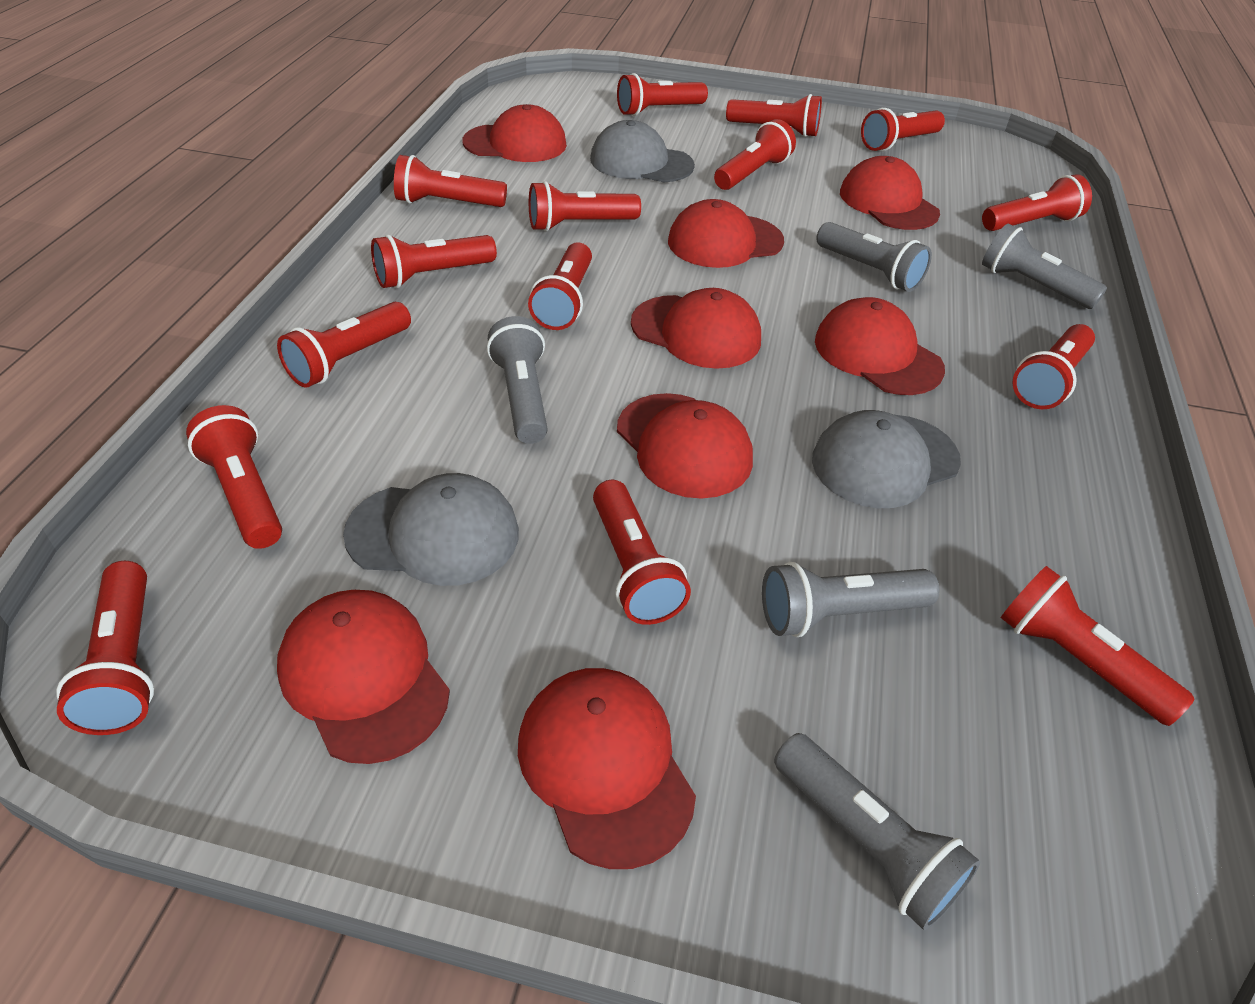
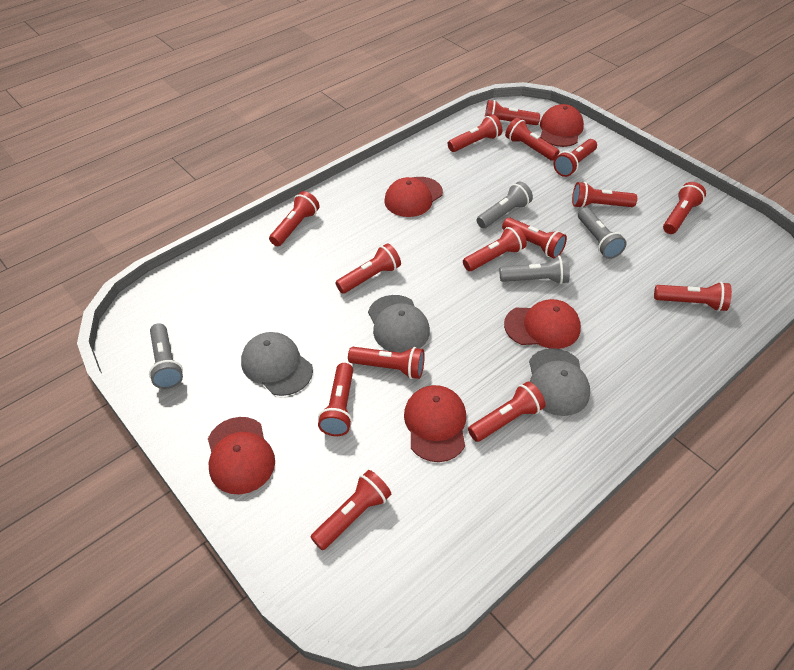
grey flashlight: [487,316,548,444] [762,562,940,637] [774,733,980,930] [816,222,932,292] [982,223,1107,309] = 5 -> [149,323,183,389] [477,182,533,228] [499,255,570,284] [578,207,627,259] = 4
red cap: [277,590,450,764] [462,104,567,162] [518,668,696,869] [617,393,753,499] [631,288,761,369] [668,199,784,268] [815,297,945,395] [840,156,940,230] = 8 -> [208,417,275,494] [384,177,443,217] [404,385,466,462] [504,299,581,349] [540,104,584,147] = 5

